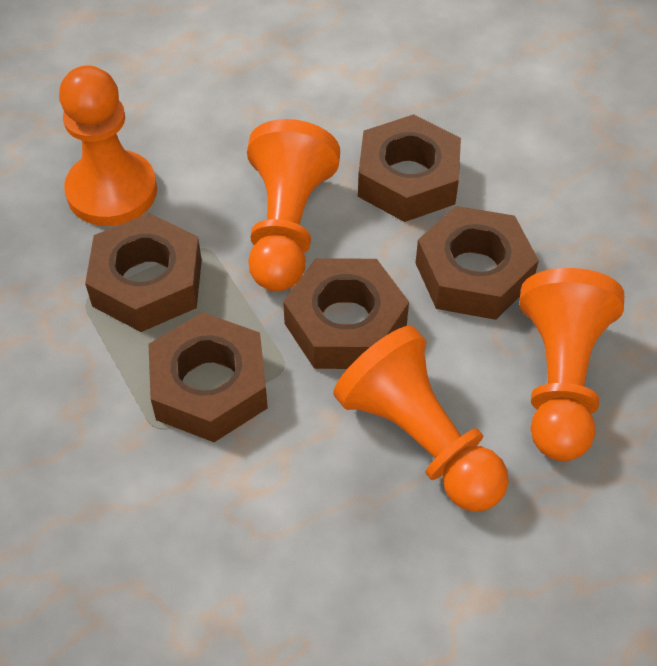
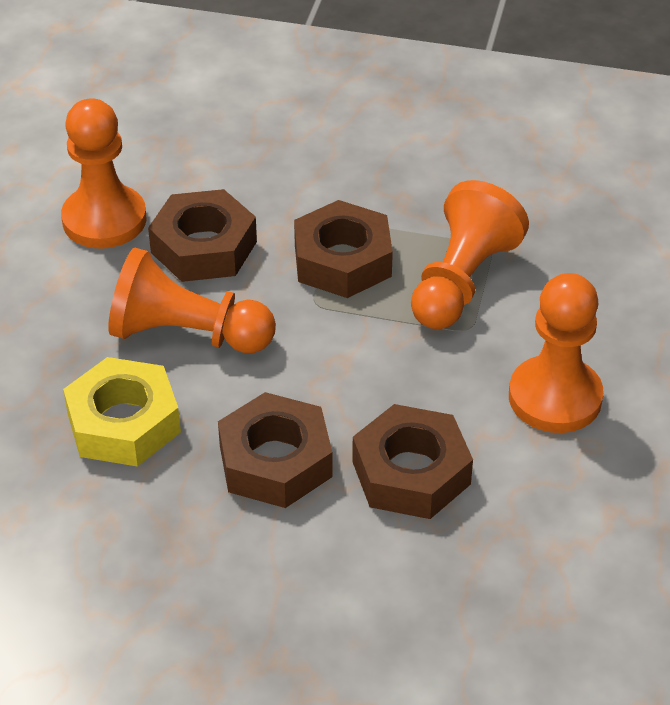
brown nut: [85,213,202,332] [148,312,268,442] [283,258,409,369] [358,114,461,222] [416,206,539,320] = 5 -> [148,189,257,282] [218,392,332,508] [294,200,393,298] [352,404,473,519] = 4
yellow nut: none = 0 -> [63,357,181,467] = 1

